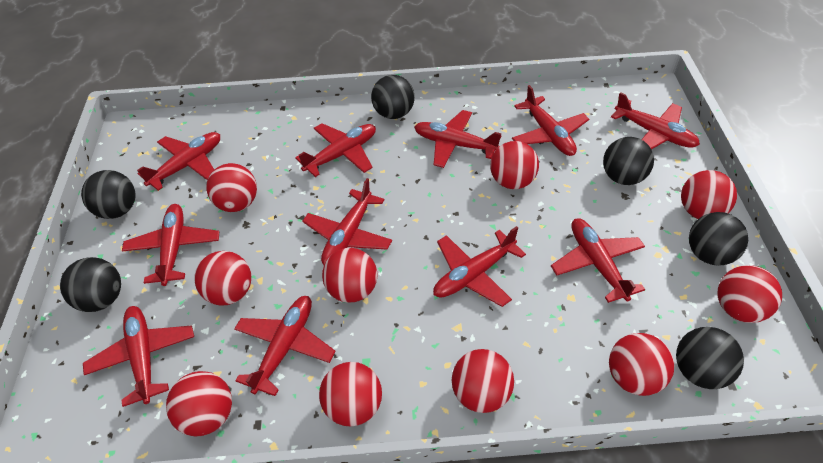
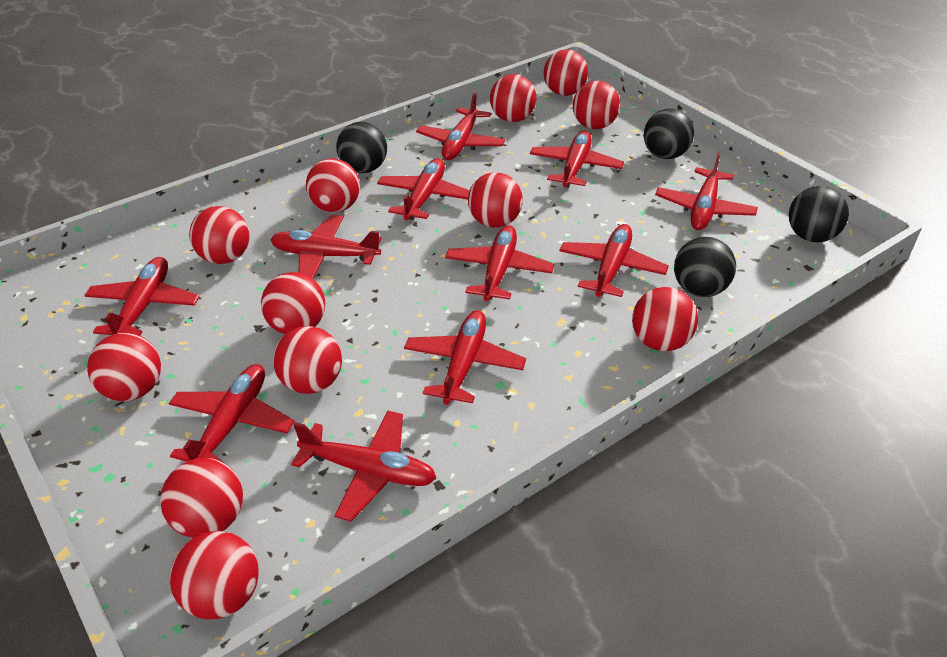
black ball: [60,257,121,312] [81,170,135,219] [371,75,415,119] [603,137,654,185] [676,327,744,389] [689,212,748,266] = 6 -> [336,122,387,173] [644,108,694,159] [674,237,736,297] [789,186,849,242] = 4
red ball: [166,371,232,436] [194,251,251,306] [206,163,257,212] [319,362,382,426] [322,248,377,303] [452,349,514,413] [490,141,539,189] [609,333,674,396] [681,170,737,219] [718,265,782,323] = 10 -> [87,333,161,401] [160,458,243,538] [169,531,258,619] [189,206,249,264] [261,272,325,334] [273,326,342,394] [306,158,360,213] [468,172,523,228] [490,74,537,122] [544,49,588,96] [573,81,620,129] [632,287,698,351] = 12

